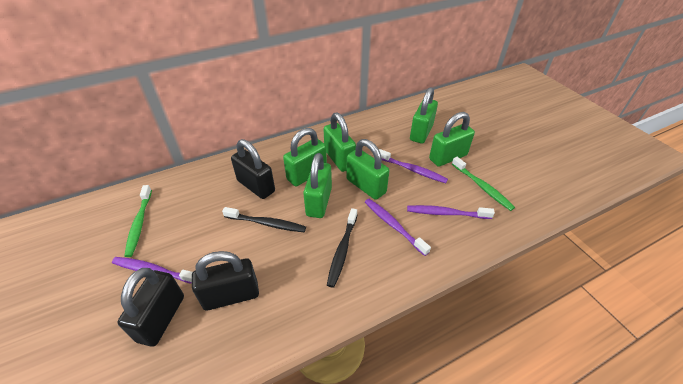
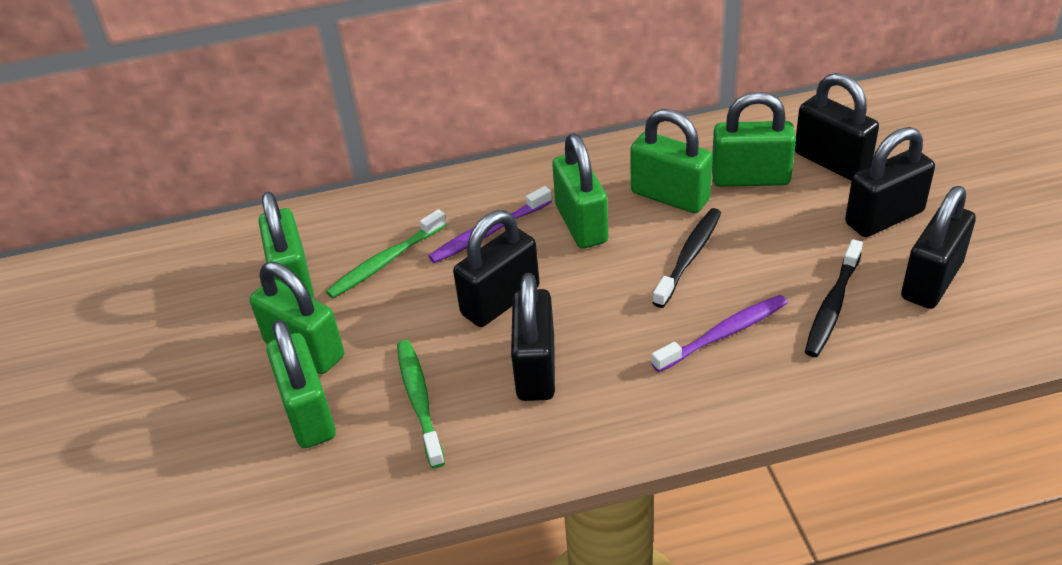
black padlock: [117,268,184,347] [192,251,259,311] [231,139,275,199] = 3 -> [453,210,540,327] [511,273,555,401] [795,73,879,181] [845,127,935,237] [901,186,976,309] = 5
purple toothbrush: [112,257,193,284] [365,199,431,256] [379,149,448,183] [407,205,495,219] = 4 -> [428,186,552,263] [651,295,788,372] = 2

